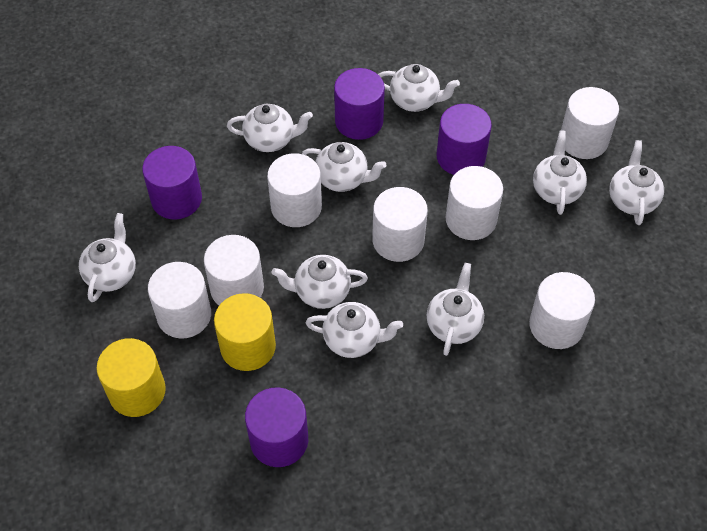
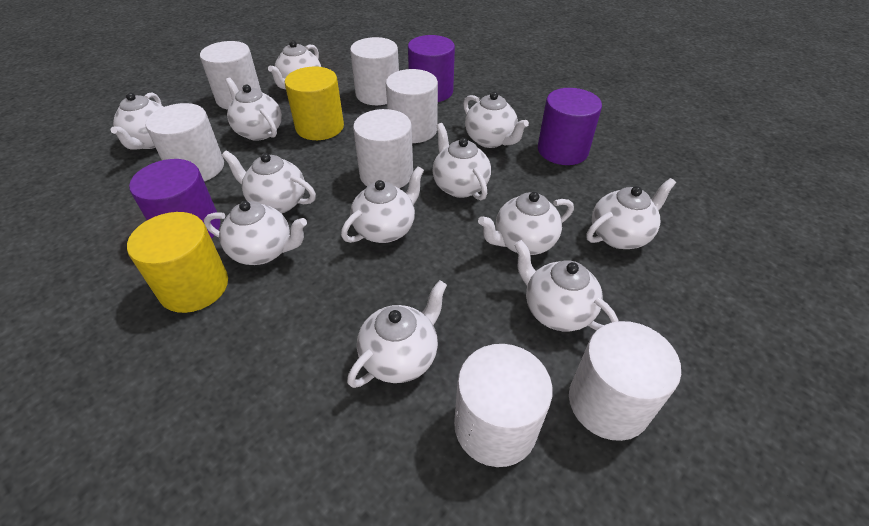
purple cylinder: [142,146,202,220] [245,387,308,467] [334,68,385,140] [437,104,492,175] = 4 -> [129,159,220,239] [408,35,455,102] [538,88,602,165] = 3
white teapot: [79,213,136,302] [227,104,313,152] [271,255,368,309] [302,142,387,192] [306,302,403,358] [378,64,460,112] [427,263,484,356] [533,130,587,215] [609,140,664,225] = 9 -> [111,92,163,149] [204,201,307,265] [222,150,316,213] [225,77,282,141] [268,40,321,89] [341,166,424,243] [347,280,447,388] [432,123,491,201] [463,92,529,148] [478,192,574,255] [514,240,618,331] [586,178,676,249] = 12

